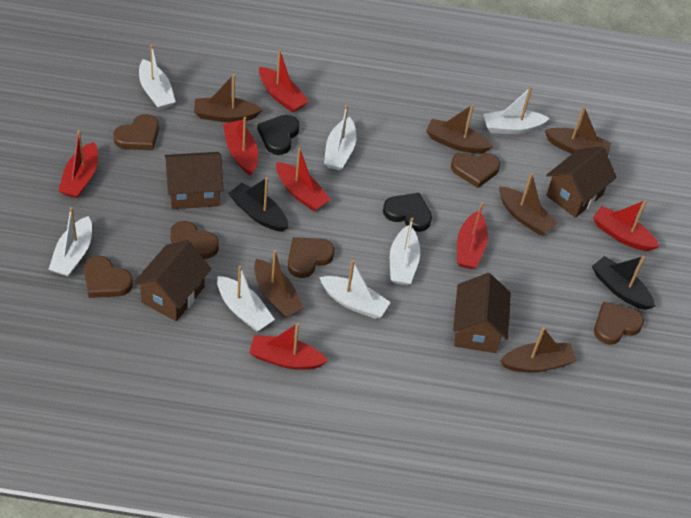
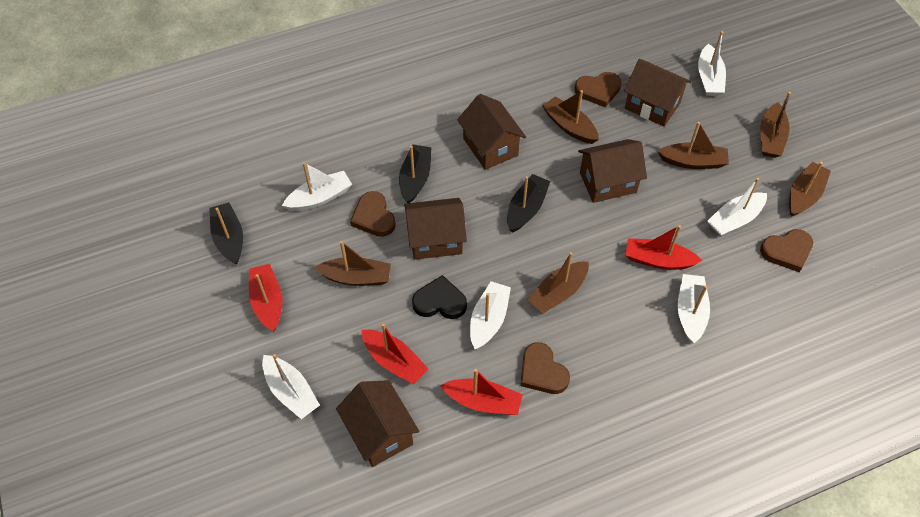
black boat: [228,177,288,232] [592,256,655,310] = 2 -> [209,202,243,265] [399,145,432,203] [507,174,550,233] = 3
black heart: [257,115,300,155] [383,193,432,232] = 2 -> [412,275,467,319] = 1
brown heart: [84,256,133,298] [113,114,159,150] [170,221,219,259] [288,237,335,278] [451,152,500,188] [594,302,644,345] = 6 -> [350,191,396,237] [520,342,570,394] [575,72,622,108] [760,229,813,272] = 4
brown house: [133,240,211,321] [165,152,223,209] [453,273,511,353] [546,147,617,218] = 4 -> [336,380,419,467] [404,198,467,260] [457,94,526,170] [578,139,647,203] [624,59,691,127] = 5
red boat: [58,130,98,198] [223,117,258,176] [249,323,328,370] [259,50,309,113] [276,147,331,211] [457,202,488,269] [593,200,660,251] = 7 -> [249,264,282,331] [362,324,428,385] [440,369,523,415] [626,225,702,270] = 4
white boat: [48,207,92,277] [139,45,176,110] [217,266,275,332] [319,260,391,319] [324,105,356,171] [390,217,420,285] [483,87,550,134] = 7 -> [262,354,320,419] [282,162,352,211] [470,281,511,350] [678,274,710,343] [698,31,726,96] [707,178,767,236] = 6

